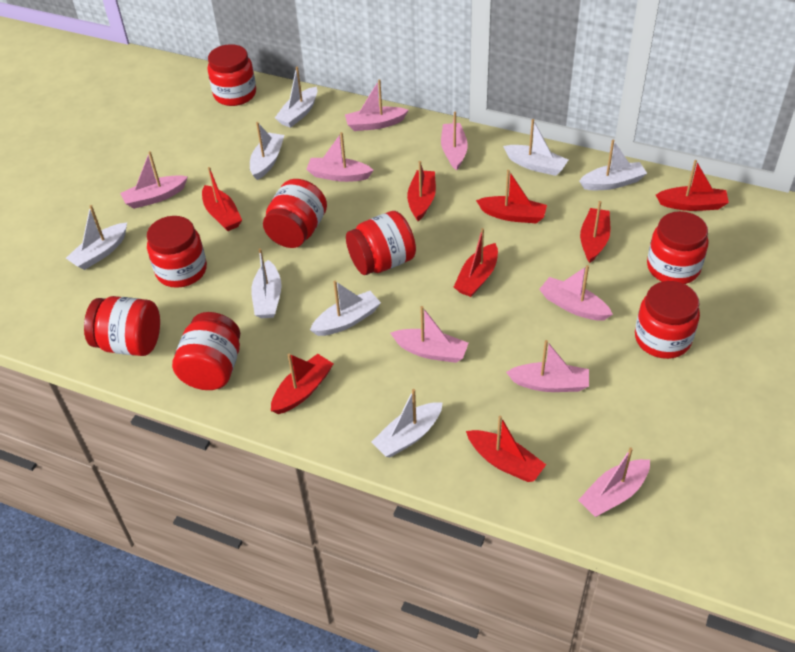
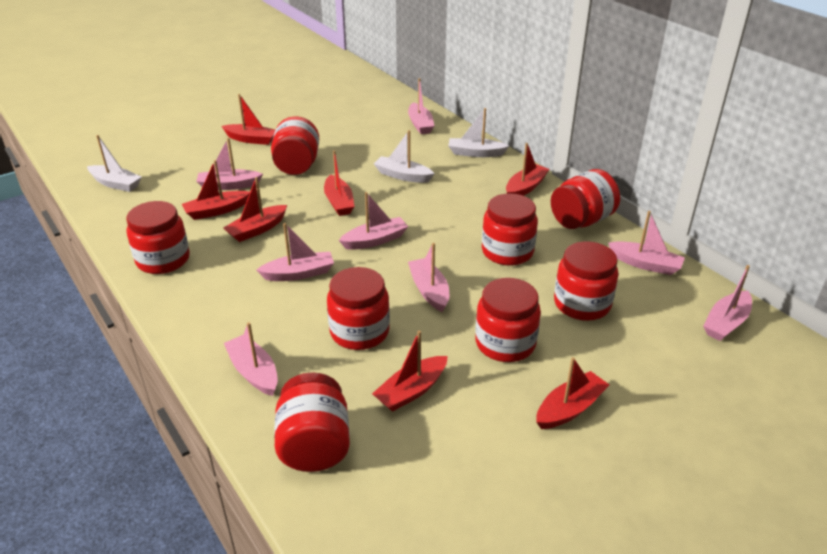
red boat: [202,167,242,231] [271,353,334,414] [407,161,436,221] [454,228,498,297] [466,416,546,482] [476,170,547,224] [580,201,610,263] [656,160,729,211] = 8 -> [182,160,250,220] [221,94,275,145] [224,177,287,242] [324,150,354,216] [372,331,448,412] [506,143,549,196] [536,357,609,429] = 7
white boat: [66,205,127,270] [250,122,284,180] [251,248,282,318] [275,67,317,128] [310,281,381,336] [371,389,443,457] [503,119,568,176] [579,140,647,190] = 8 -> [87,135,142,192] [374,130,435,183] [448,108,509,157] = 3

